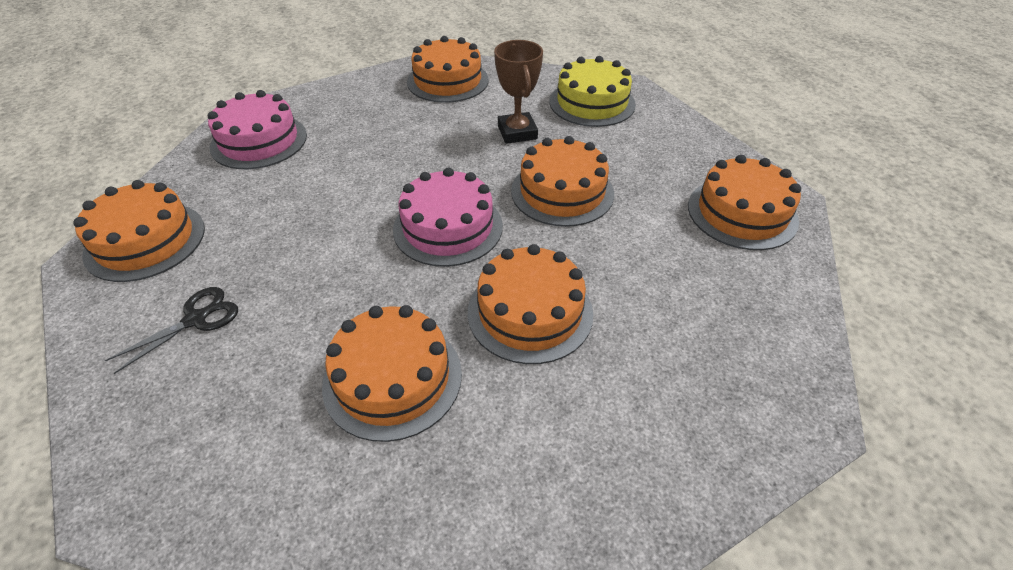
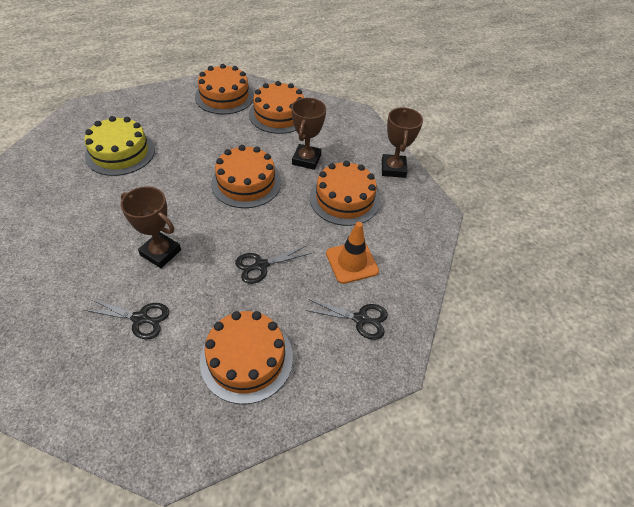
black scissors: [105,287,238,374] = 1 -> [84,299,169,340] [235,245,311,284] [305,299,388,340] = 3
brown trophy: [494,40,543,144] = 1 -> [121,186,181,268] [292,98,326,170] [382,107,423,178] = 3
orange cake: [73,180,205,282] [322,305,462,442] [407,36,489,103] [468,244,593,364] [511,136,614,227] [688,155,801,250] = 6 -> [195,64,254,114] [200,311,293,404] [211,145,281,208] [249,81,304,134] [310,161,380,226] = 5
orange traffic cone: none = 0 -> [326,222,379,284] = 1
pink cake: [208,90,307,169] [393,167,503,267] = 2 -> none = 0

